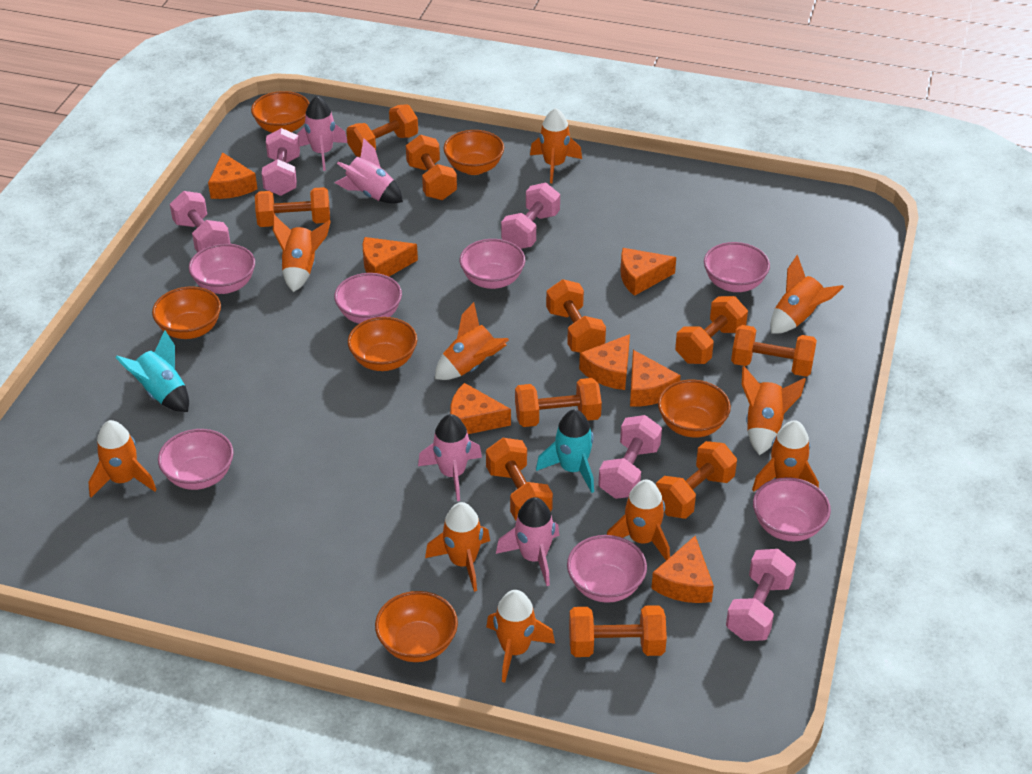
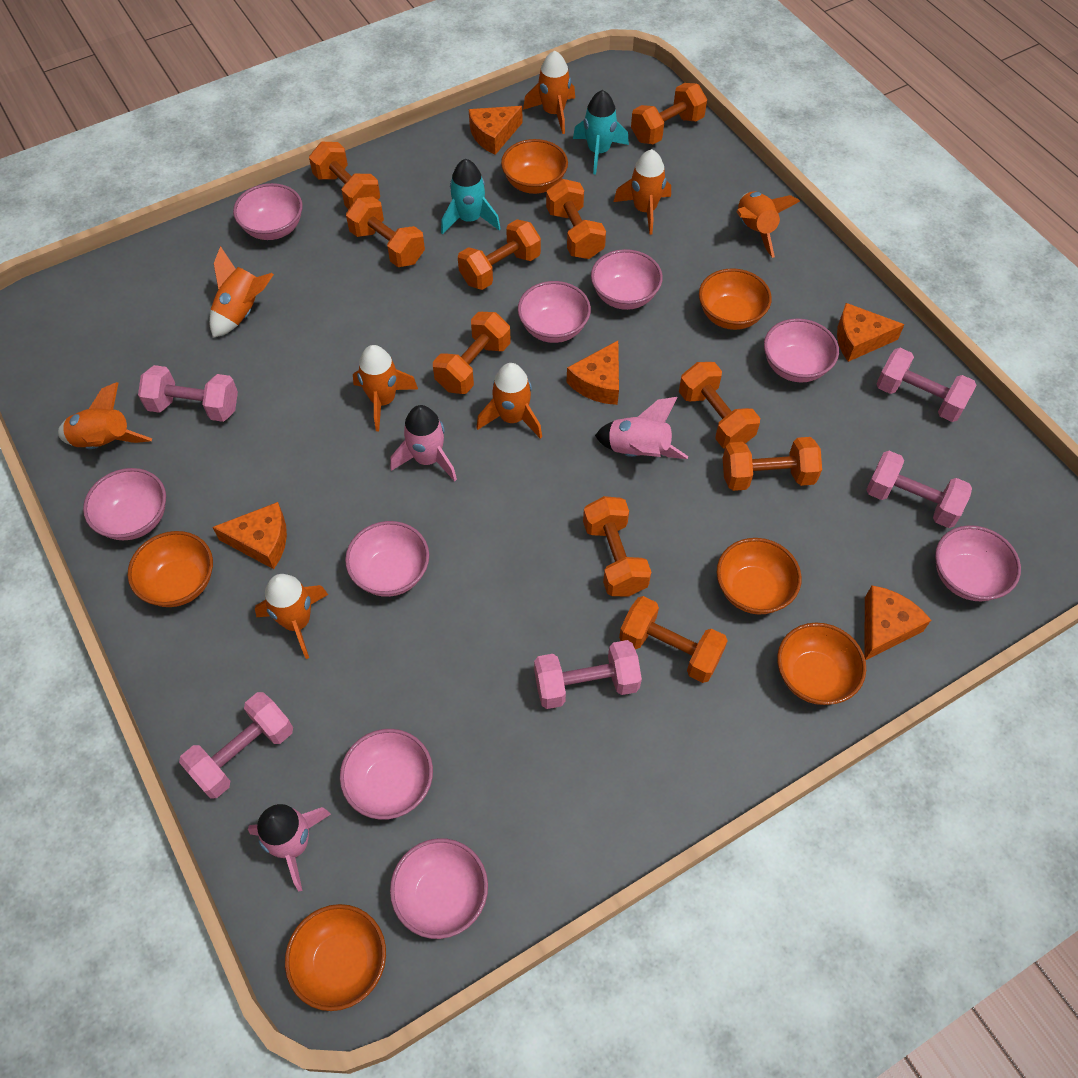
orange cheese: [208,152,257,199] [363,237,418,276] [450,383,511,434] [579,334,630,390] [620,248,676,296] [630,350,681,406] [651,536,714,603] = 7 -> [213,502,287,569] [469,106,523,155] [567,341,619,405] [837,303,905,362] [864,586,931,661] = 5
orange rocket: [88,420,157,497] [273,215,331,292] [425,502,490,592] [435,302,509,380] [486,590,555,683] [530,108,582,183] [607,480,670,560] [742,366,806,455] [752,420,819,492] [770,255,844,334] = 10 -> [58,382,152,449] [209,246,274,338] [255,574,328,659] [353,345,418,431] [476,363,542,439] [523,51,575,134] [614,149,671,235] [737,191,800,258] = 8
pink bowl: [158,429,234,490] [189,243,255,294] [334,273,402,324] [460,239,525,289] [567,535,647,603] [704,242,770,292] [753,477,831,541] = 7 -> [83,468,166,540] [233,183,303,240] [340,729,433,820] [345,521,429,597] [390,838,488,939] [518,281,591,343] [591,249,663,310] [764,318,839,383] [935,525,1021,601] = 9
pink rocket: [297,96,347,171] [335,138,403,204] [418,414,482,501] [496,497,559,586] = 4 -> [248,804,331,892] [390,405,457,481] [595,397,688,459] = 3

